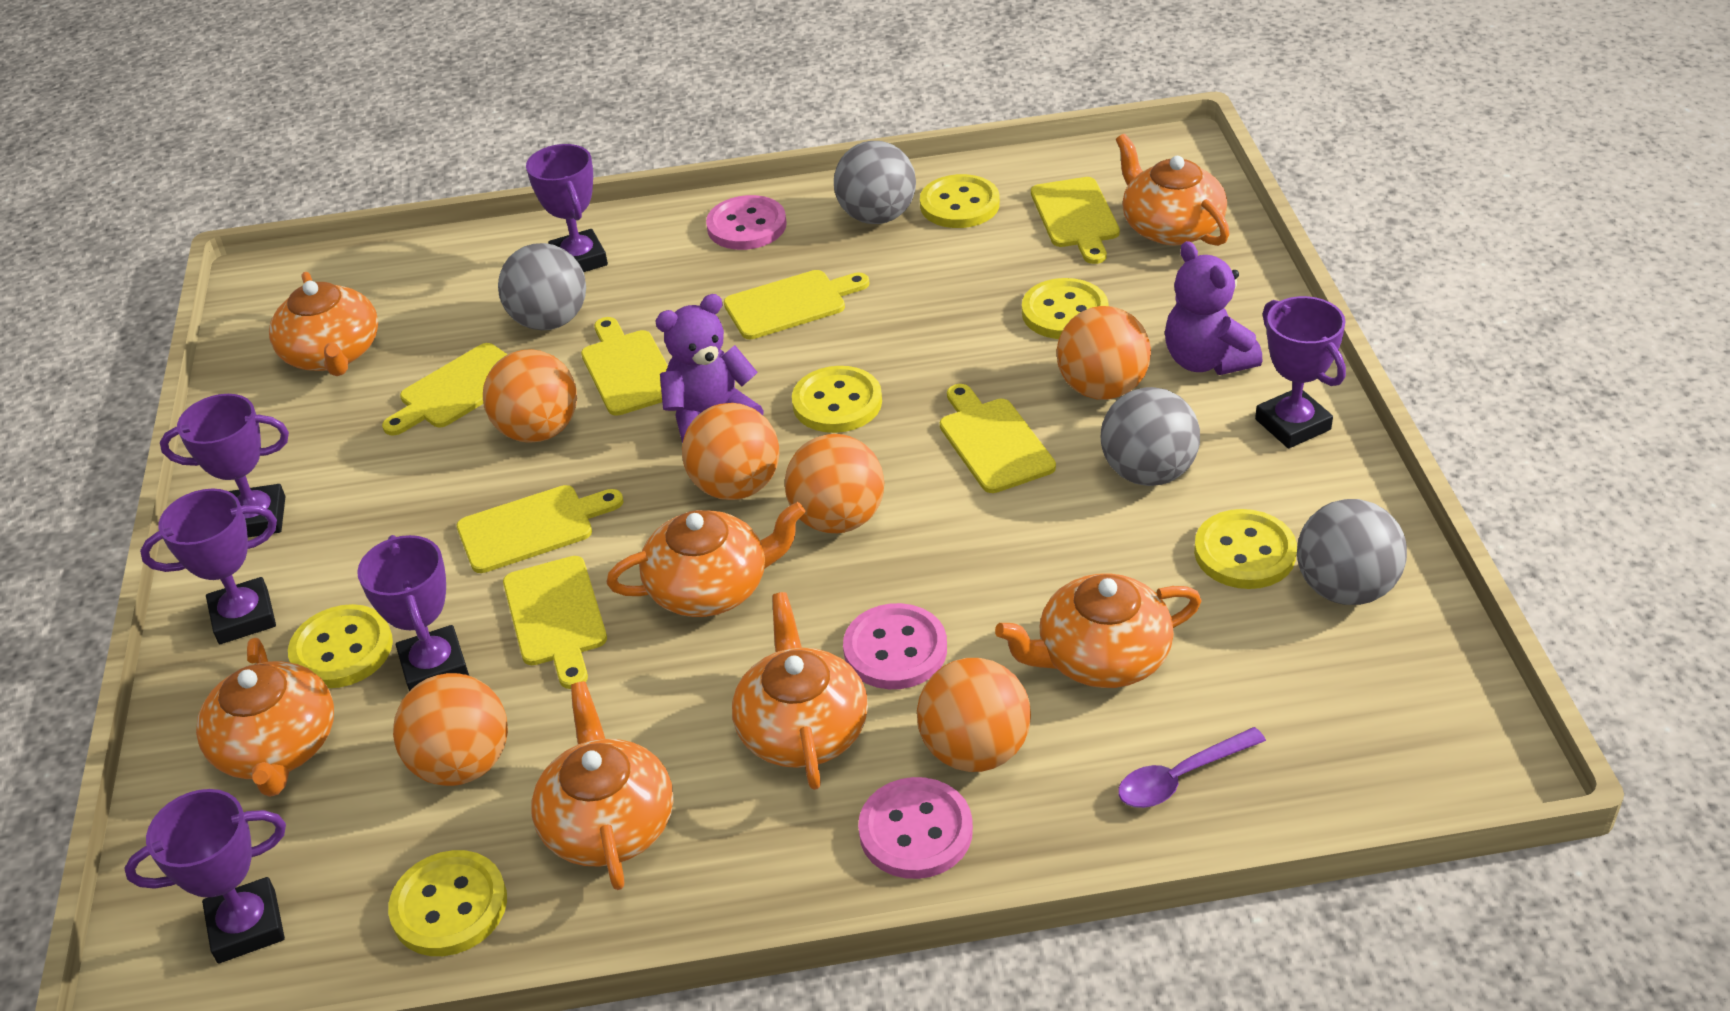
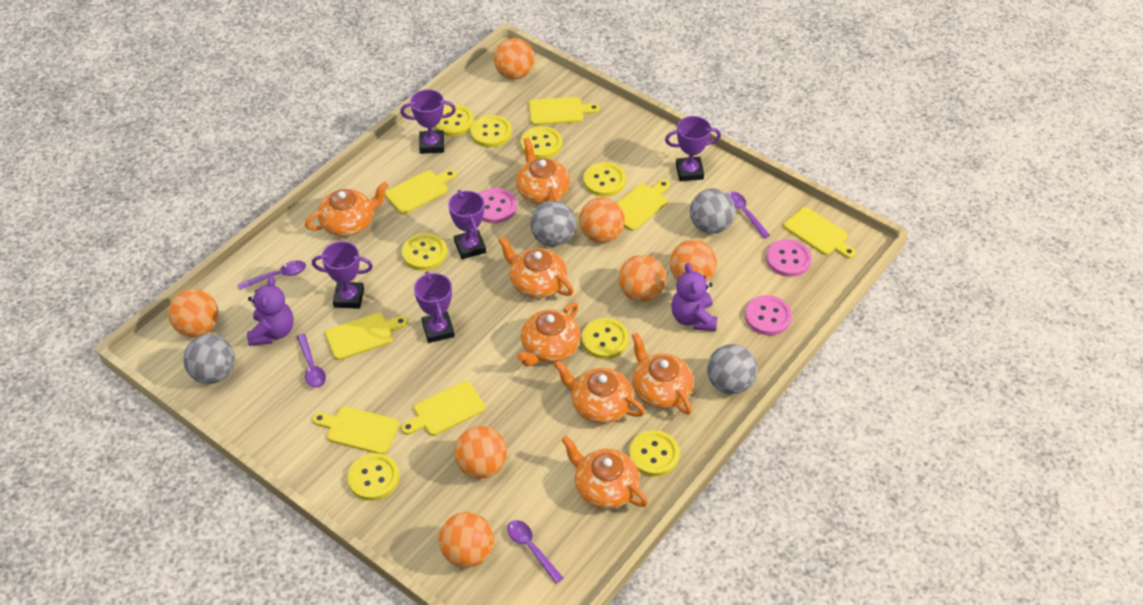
orange ball: [393,673,508,786] [483,349,577,443] [682,403,779,500] [785,434,884,533] [917,658,1031,772] [1057,306,1151,400] = 6 -> [168,289,219,337] [439,512,494,568] [454,426,507,479] [494,38,535,80] [579,197,625,243] [618,255,666,302] [670,240,717,282] = 7
purple spoon: [1118,727,1266,808] = 1 -> [238,260,306,290] [297,334,326,388] [507,520,563,583] [727,192,770,238] = 4
purple trophy: [124,789,286,964] [140,488,277,644] [160,394,289,537] [357,535,469,691] [526,144,608,272] [1255,296,1346,449] = 6 -> [312,241,373,309] [400,89,456,154] [414,271,455,343] [448,190,486,259] [665,116,721,181] = 5
yellow button: [288,604,393,688] [388,850,507,956] [792,366,882,433] [920,174,1000,228] [1022,278,1108,339] [1194,509,1297,589] = 6 -> [347,453,399,501] [402,233,447,271] [434,104,474,136] [470,115,512,147] [520,126,562,159] [582,318,629,359] [583,162,626,197] [629,430,680,477] = 8

